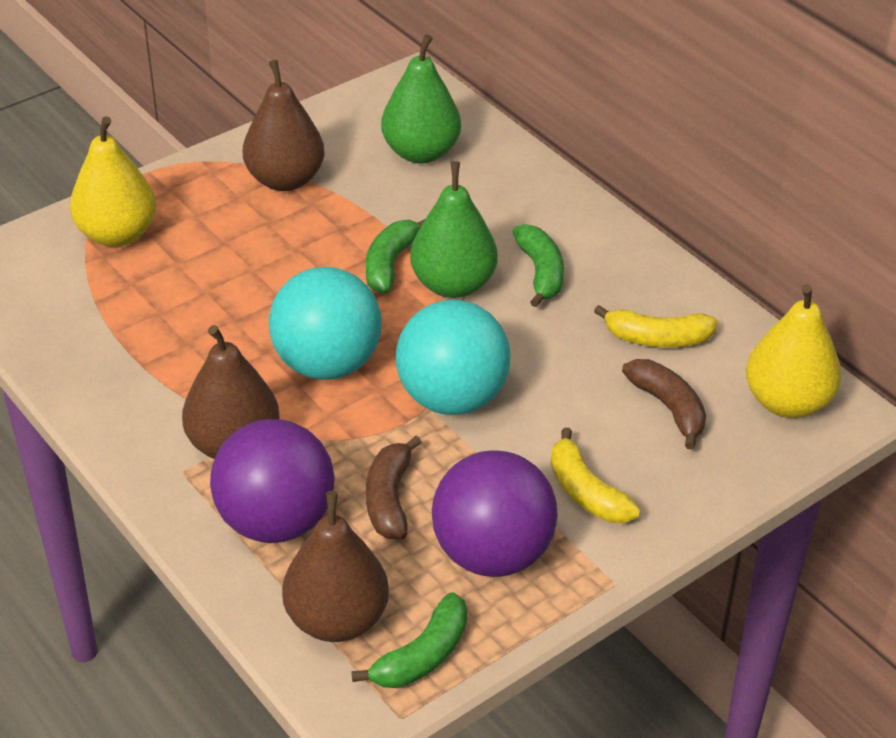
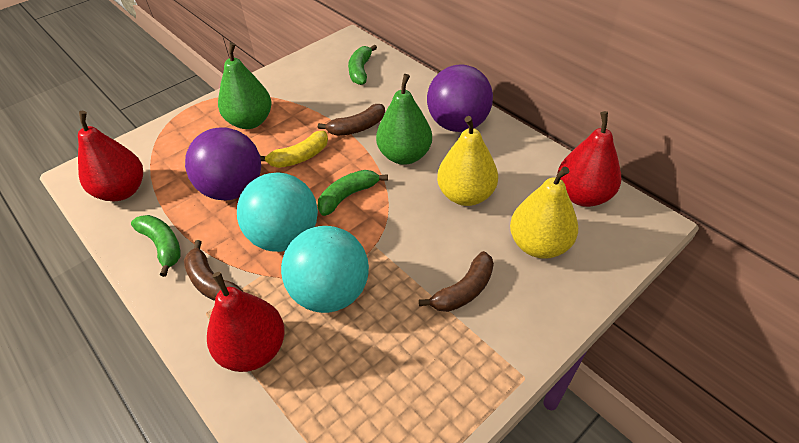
brown banana: [366,436,422,539] [622,359,706,450] = 2 -> [184,240,243,301] [318,104,385,136] [419,251,494,312] = 3
brown pear: [182,325,279,459] [243,60,324,191] [282,491,389,642] = 3 -> none = 0
red pear: none = 0 -> [78,111,143,201] [207,272,285,372] [557,111,621,207] = 3
yellow banana: [551,427,640,523] [594,305,718,347] = 2 -> [260,131,328,168] = 1

